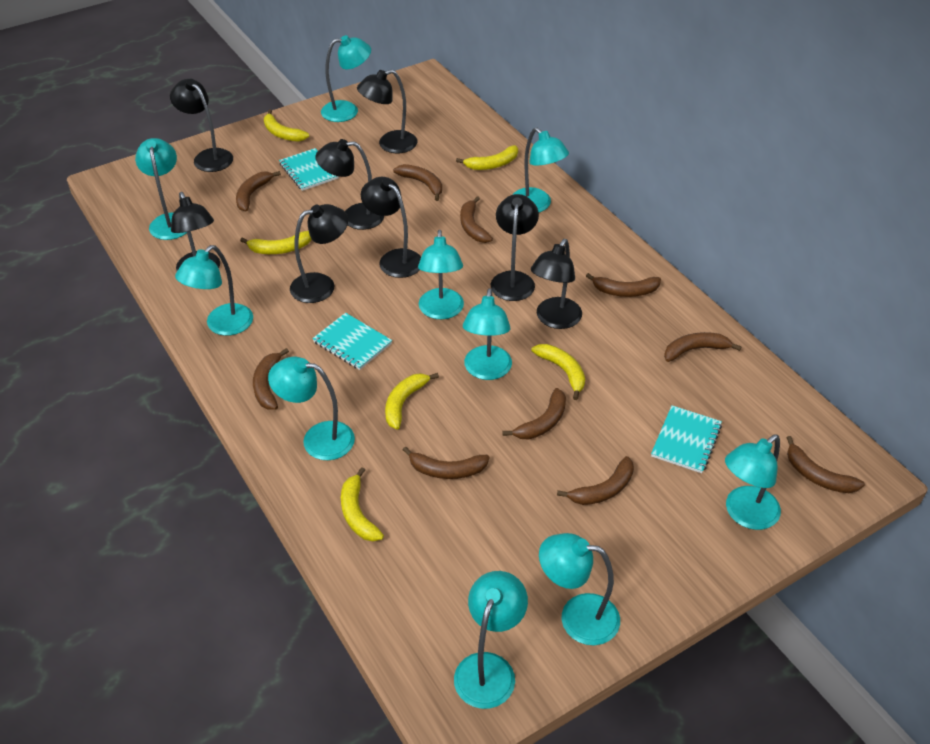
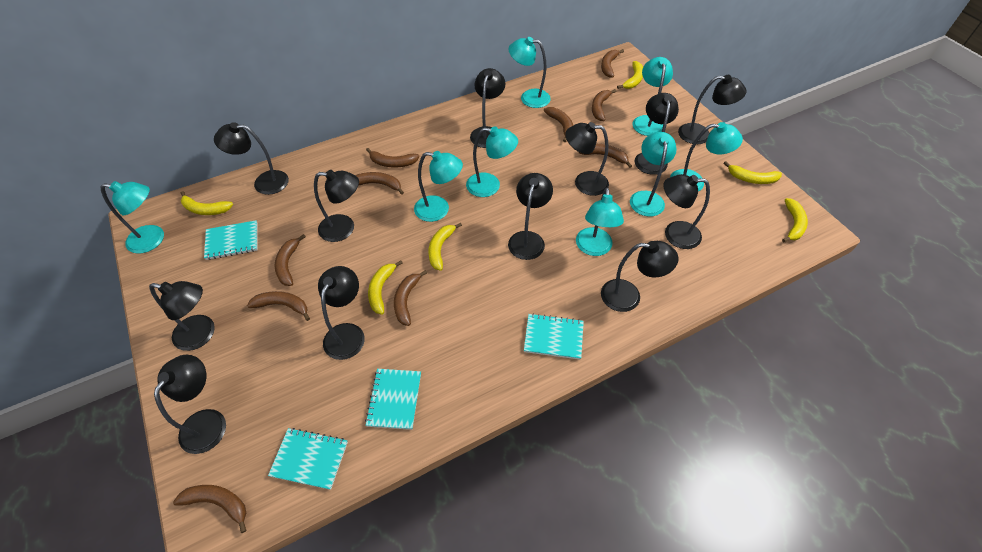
black lamp: [170,79,233,172] [171,192,220,271] [290,204,348,303] [315,139,384,230] [357,69,417,153] [361,177,421,278] [491,194,539,301] [531,239,582,329] = 8 -> [149,281,215,351] [154,355,226,454] [214,122,289,195] [314,170,359,242] [318,266,365,360] [470,68,505,148] [508,173,553,260] [565,122,609,196] [601,241,679,312] [635,93,679,175] [663,174,710,249] [678,75,747,144] = 12
turquoise lamp: [135,138,187,240] [175,245,253,336] [268,357,355,460] [321,35,371,122] [418,230,464,319] [454,571,528,709] [463,288,512,380] [512,127,569,212] [539,533,620,645] [725,435,781,530] = 10 -> [100,181,164,254] [414,151,463,222] [466,126,518,197] [509,37,551,108] [576,188,624,256] [630,132,677,217] [632,57,673,136] [670,122,743,192] = 8
turquoise notebook: [279,148,339,191] [312,313,392,370] [651,405,722,473] = 3 -> [204,220,258,260] [268,428,348,490] [365,369,421,430] [524,313,584,360] = 4

